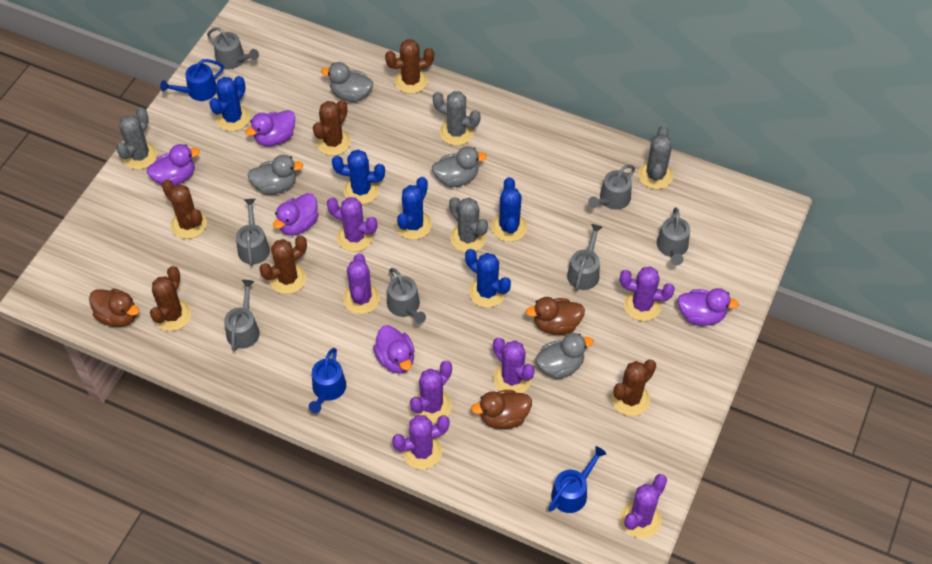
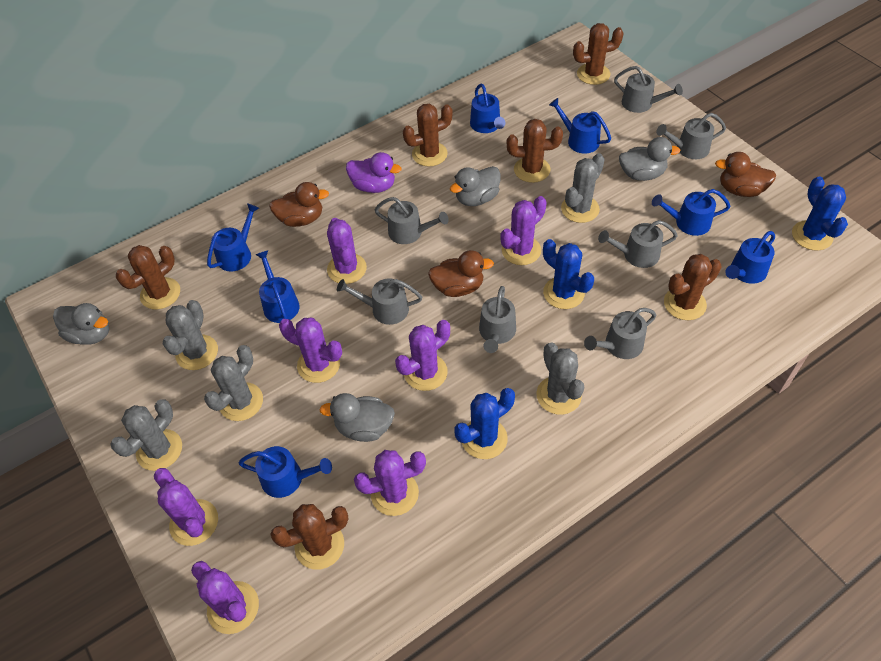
blue cactus: [209,76,250,131] [332,149,385,204] [396,177,432,240] [465,249,511,308] [491,177,527,242] = 5 -> [454,388,515,459] [543,239,594,309] [792,176,848,251] = 3
blue watering can: [160,59,224,101] [309,348,346,413] [548,446,607,513] = 3 -> [207,203,259,271] [239,446,332,498] [255,250,300,323] [470,84,505,133] [549,98,611,154] [652,189,731,236] [725,231,775,284] = 7
grey cactus: [116,107,157,170] [433,91,481,146] [449,197,488,252] [638,126,673,189] = 4 -> [111,399,182,471] [163,300,218,370] [204,345,263,421] [536,342,584,415] [561,153,605,223] = 5
purple duck: [147,144,200,186] [246,110,295,146] [273,193,319,235] [373,325,415,374] [678,288,739,326] = 5 -> [346,152,401,193] = 1

